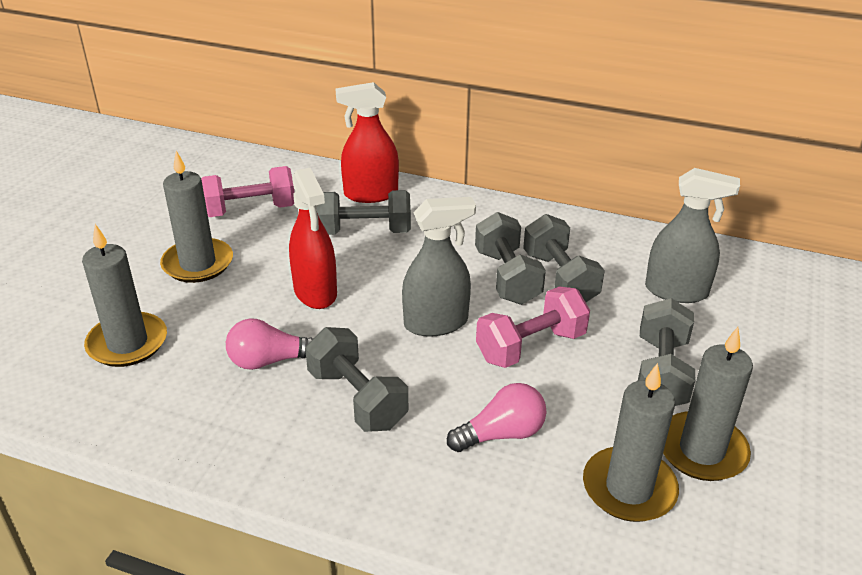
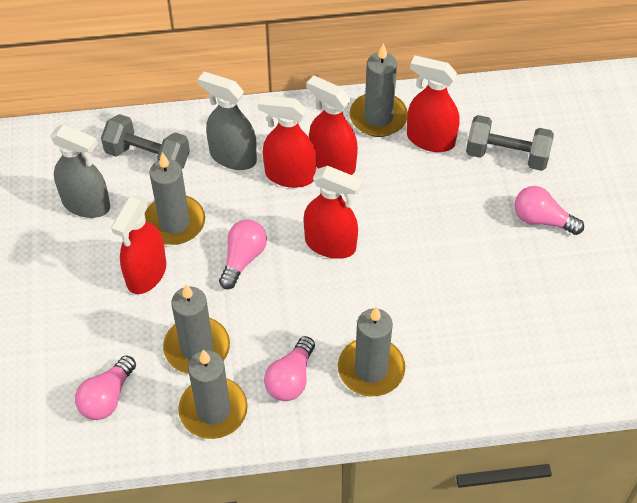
grey candle: [82,224,167,367] [160,151,233,283] [583,363,679,522] [663,327,753,481] = 4 -> [144,153,205,245] [163,284,230,374] [178,350,248,439] [338,306,405,396] [350,43,408,137] = 5
grey dumbbell: [305,327,408,432] [316,190,411,235] [475,212,546,305] [523,214,605,302] [638,298,695,406] = 5 -> [101,114,190,169] [466,115,554,171] = 2
pink dumbbell: [201,166,294,217] [476,287,590,368] = 2 -> none = 0
pink light bulb: [226,318,313,370] [447,383,546,452] = 2 -> [75,356,136,420] [219,220,267,289] [264,336,315,401] [514,186,584,235] = 4
red spray bottle: [289,168,337,309] [335,82,399,203] = 2 -> [111,195,166,294] [258,95,316,188] [303,166,363,259] [306,75,358,175] [407,56,460,152] = 5

